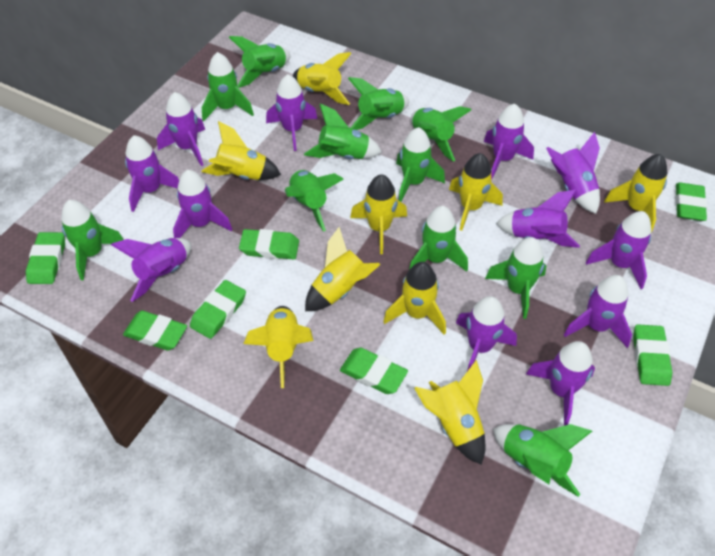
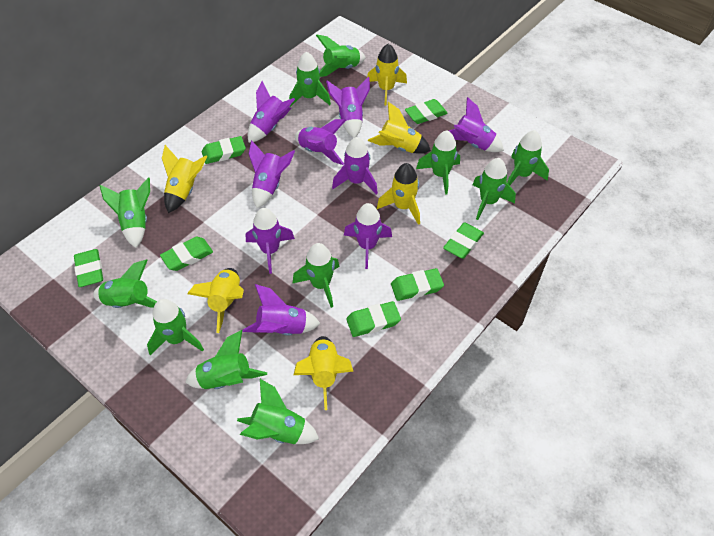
purple rocket: [111,238,191,302] [125,135,179,212] [157,92,205,166] [173,170,232,238] [266,74,317,151] [456,296,517,371] [484,104,534,179] [496,190,580,248] [526,341,595,426] [546,132,600,214] [564,275,632,348] [586,211,651,289] = 12 -> [243,284,320,336] [246,208,295,274] [248,81,295,143] [249,140,295,208] [295,119,346,165] [326,77,370,138] [332,137,378,195] [344,203,392,269] [449,97,504,152] = 9
yellow rocket: [202,121,281,180] [243,306,314,388] [293,52,352,105] [305,227,380,311] [350,174,407,254] [383,262,446,335] [414,360,486,465] [449,153,503,231] [604,154,667,233] = 9 -> [162,145,207,213] [187,268,244,333] [293,336,353,410] [367,44,407,106] [368,102,431,154] [377,163,420,225] = 6

